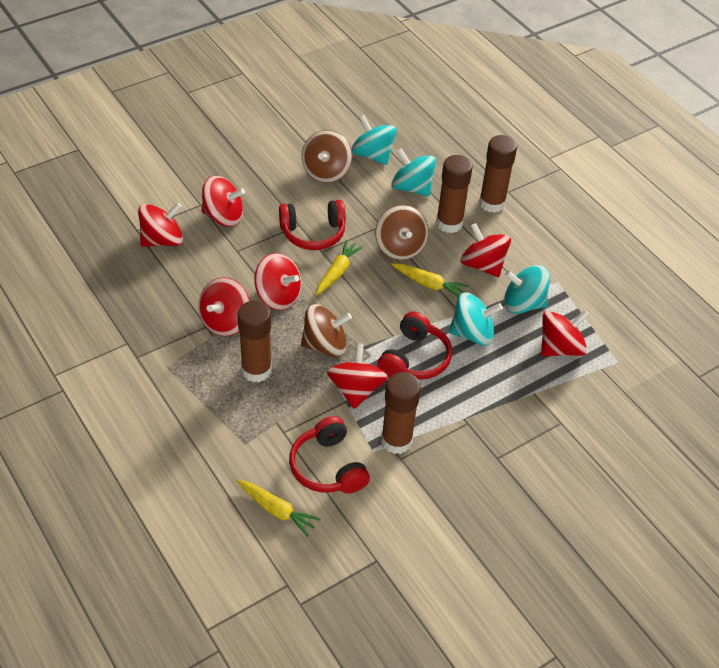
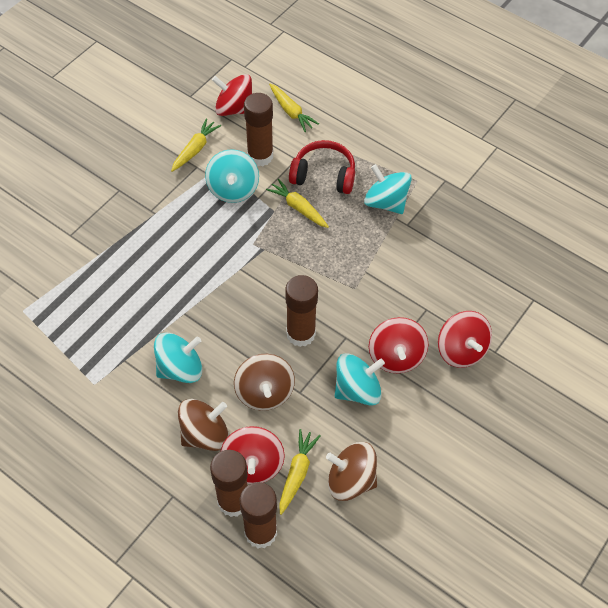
red headphones: [279,200,346,250] [289,416,370,493] [378,312,452,380] = 3 -> [289,140,355,194] = 1
red spinning top: [138,202,183,247] [198,277,250,336] [201,176,245,227] [254,253,301,310] [327,343,388,409] [460,223,511,277] [541,310,589,356] = 7 -> [212,74,252,116] [221,426,285,484] [369,317,428,373] [438,311,492,368] = 4
yellow carrot: [237,480,321,537] [316,240,363,295] [391,263,468,297] = 3 -> [171,118,221,172] [266,179,329,228] [269,84,319,132] [279,429,321,515] = 4

